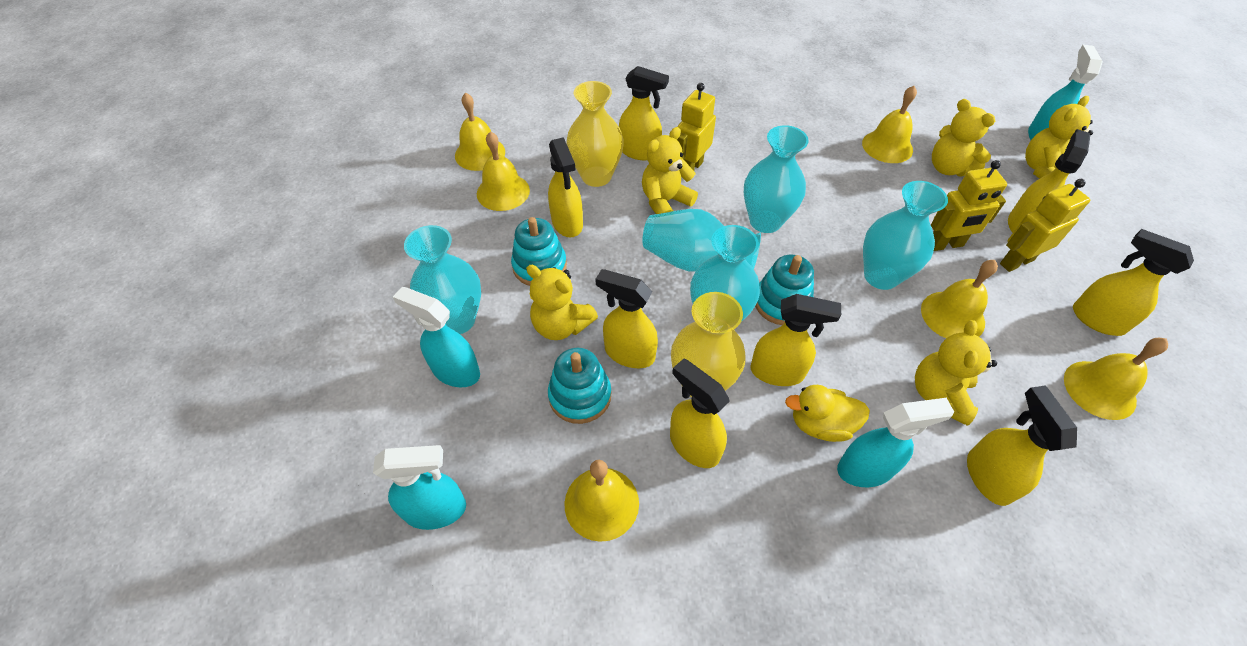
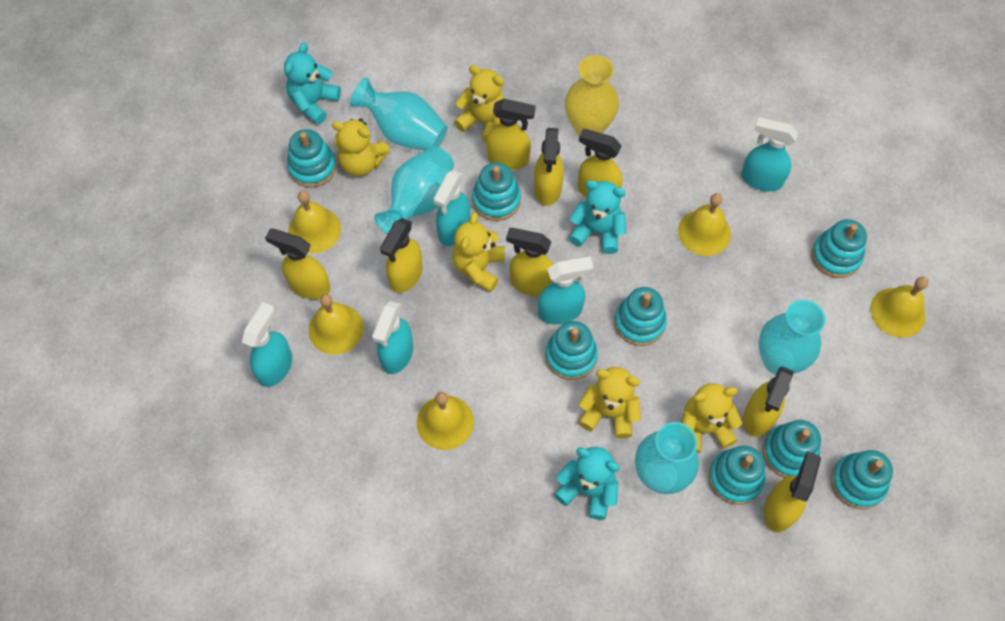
turquoise spray bottle: [373,445,466,530] [393,287,480,387] [837,398,954,487] [1028,45,1103,140] = 4 -> [242,302,292,387] [372,301,413,374] [433,170,470,246] [538,257,594,324] [741,117,798,191] = 5
turquoise stacking toy: [511,217,567,286] [548,348,611,424] [755,254,814,325] = 3 -> [287,129,337,188] [472,162,521,221] [545,321,598,380] [614,287,667,346] [708,446,766,505] [763,420,821,478] [811,219,867,278] [831,450,893,509] = 8
turquoise teddy bear: none = 0 -> [284,43,341,124] [554,447,620,520] [569,180,626,254] = 3
turquoise vase: [404,225,481,334] [642,209,761,272] [690,225,760,322] [744,125,809,233] [863,181,948,290] = 5 -> [350,77,448,151] [374,147,454,234] [635,422,699,494] [759,300,826,375] = 4
yellow bell: [455,92,505,171] [477,131,530,211] [564,460,639,542] [862,86,917,163] [921,260,998,338] [1064,338,1168,420] = 6 -> [288,191,341,253] [309,294,364,355] [417,392,474,450] [678,193,731,256] [870,277,928,338] = 5
yellow duck: [785,385,870,442] = 1 -> none = 0
yellow robot: [677,83,716,171] [931,160,1007,251] [1000,179,1090,272] = 3 -> none = 0
yellow vase: [566,81,624,187] [671,292,746,398] = 2 -> [565,55,619,136] = 1

